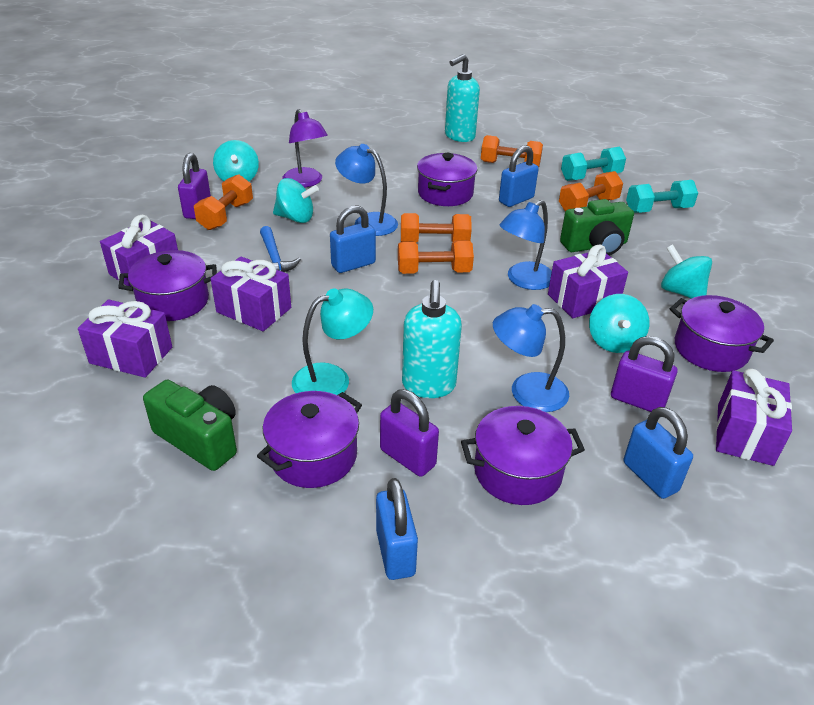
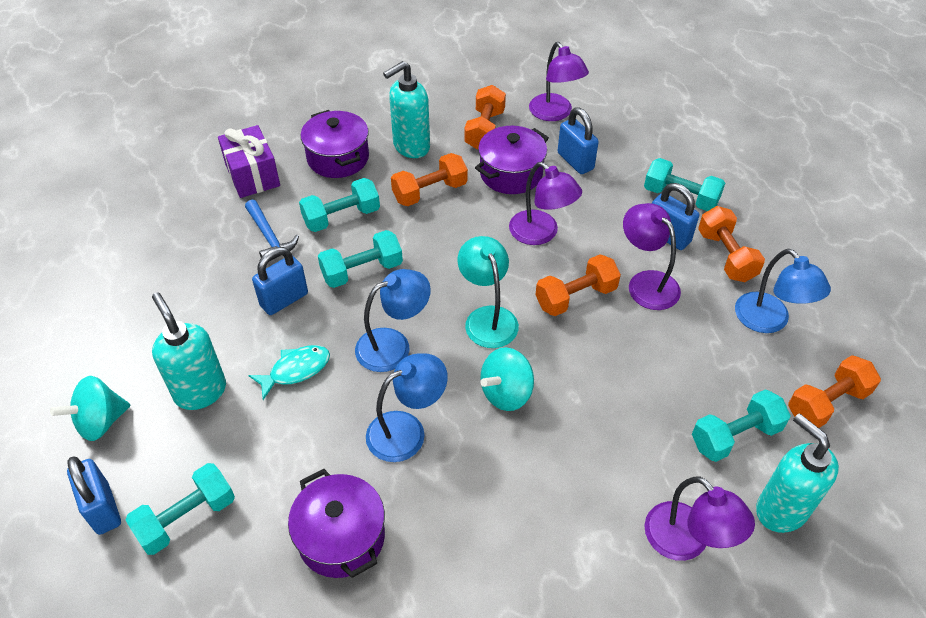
green camera: [143,380,237,471] [560,199,634,255] = 2 -> none = 0
purple gift: [78,300,172,378] [100,215,178,286] [211,257,291,331] [548,244,628,318] [716,369,792,466] = 5 -> [218,125,280,198] = 1
purple lamp: [282,109,328,188] = 1 -> [509,162,582,245] [529,42,589,121] [623,203,681,310] [644,476,755,561] = 4
purple padlock: [178,153,211,219] [380,389,439,477] [611,336,677,412] = 3 -> none = 0
purple pot: [118,250,217,321] [257,391,362,488] [417,153,477,206] [461,406,585,505] [670,295,774,372] = 5 -> [288,469,385,578] [301,110,369,178] [475,126,549,194] = 3
turquoise dumbbell: [561,147,626,181] [626,180,698,213] = 2 -> [125,463,235,555] [299,178,380,232] [318,230,403,288] [644,158,725,211] [692,390,791,462] = 5
turquoise fish: none = 0 -> [248,345,330,400] = 1
turquoise soap dispenser: [402,280,462,398] [445,54,480,142] = 2 -> [152,292,226,410] [383,61,430,158] [756,413,839,533] = 3
turquoise spinning top: [213,140,259,181] [273,178,319,223] [589,294,649,353] [661,244,712,299] = 4 -> [50,376,130,441] [480,347,534,411] = 2

